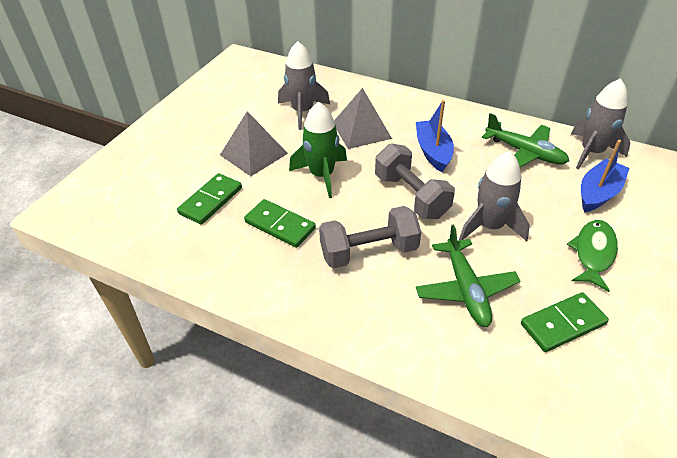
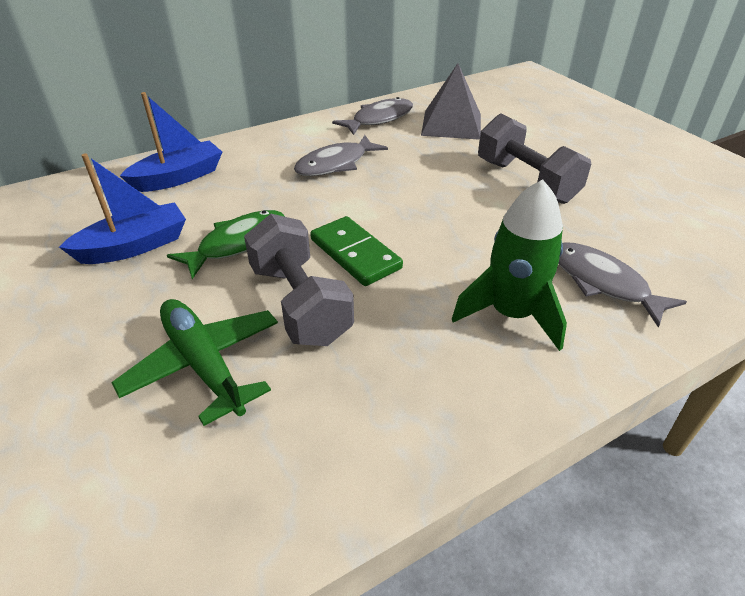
green domino: [177,173,242,225] [244,199,316,248] [521,292,609,352] = 3 -> [310,216,403,286] = 1
green plane: [416,225,520,327] [482,113,569,167] = 2 -> [111,299,278,426] = 1
grey fish: none = 0 -> [294,135,388,176] [332,97,413,135] [558,242,687,328] = 3
grey pyramid: [220,111,288,176] [334,88,392,149] = 2 -> [421,63,481,140] = 1
grey rocket: [278,41,330,130] [459,151,530,241] [571,78,631,169] = 3 -> none = 0

